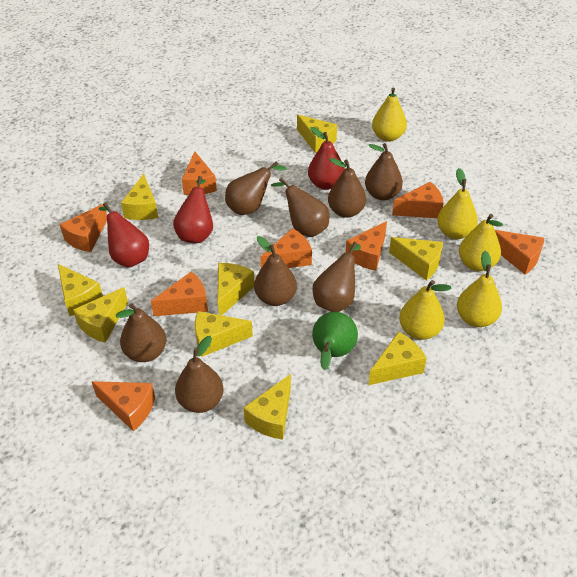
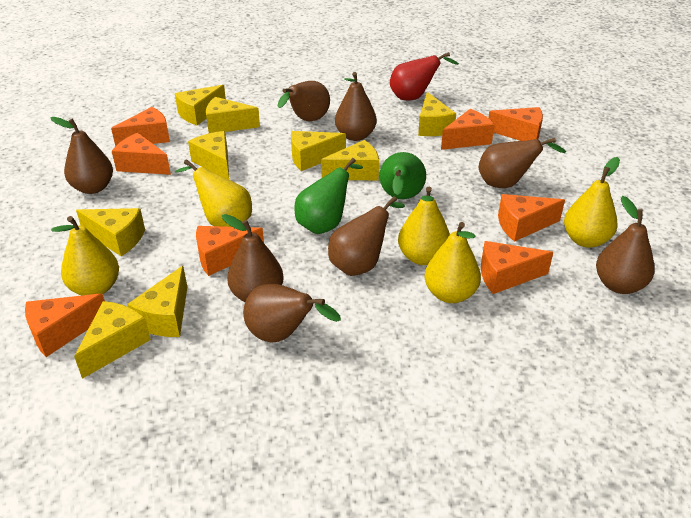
green pear: [312,312,358,370] = 1 -> [294,158,363,234] [379,152,426,199] = 2
red pear: [99,202,149,267] [173,176,213,243] [308,127,345,190] = 3 -> [390,52,459,100] = 1

